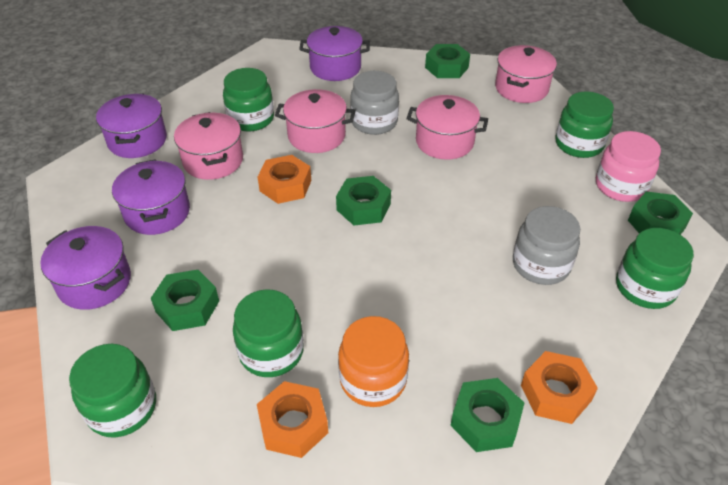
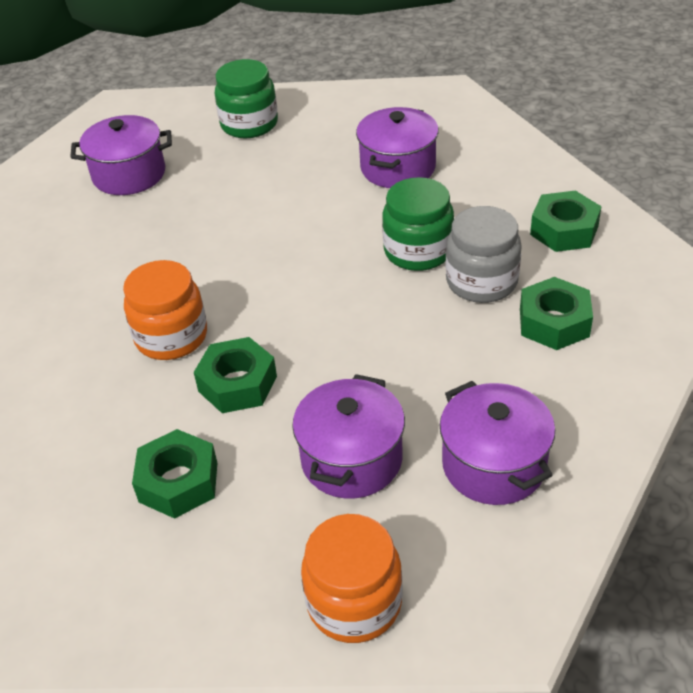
green jar: [69,344,156,437] [223,68,274,132] [233,289,304,377] [555,91,614,158] [616,228,694,309] = 5 -> [215,59,278,139] [382,177,454,271] = 2
green nut: [151,270,219,331] [336,176,391,225] [425,44,470,78] [451,378,524,452] [628,191,693,235] = 5 -> [132,429,217,519] [194,337,277,413] [520,277,593,350] [530,191,602,252] = 4
grey jar: [350,71,399,135] [513,206,580,285] = 2 -> [446,206,522,303] = 1
orange jar: [338,316,409,407] = 1 -> [123,260,207,360] [301,514,402,643] = 2
orange nut: [257,381,328,458] [258,155,311,204] [521,351,598,424] = 3 -> none = 0
pink jar: [596,131,661,202] = 1 -> none = 0
pink pot: [174,112,243,180] [275,89,356,153] [406,95,488,160] [495,45,557,103] = 4 -> none = 0

